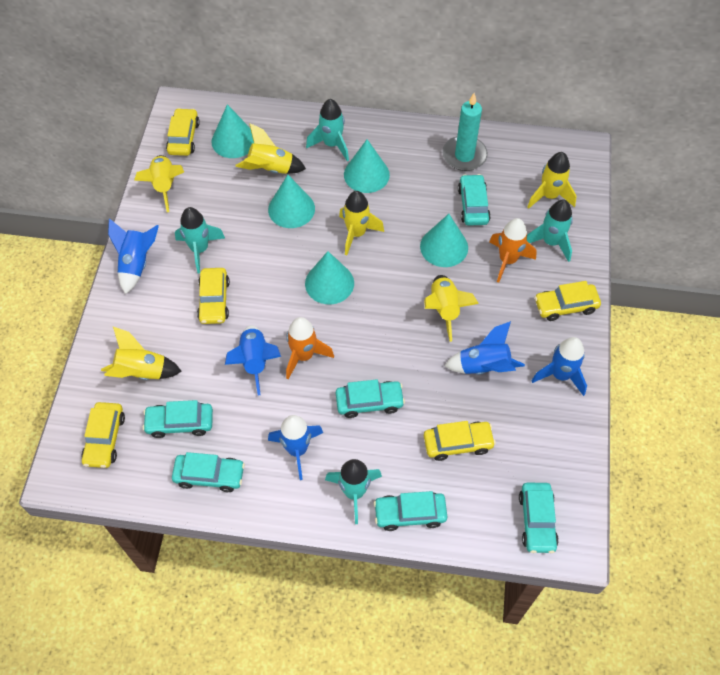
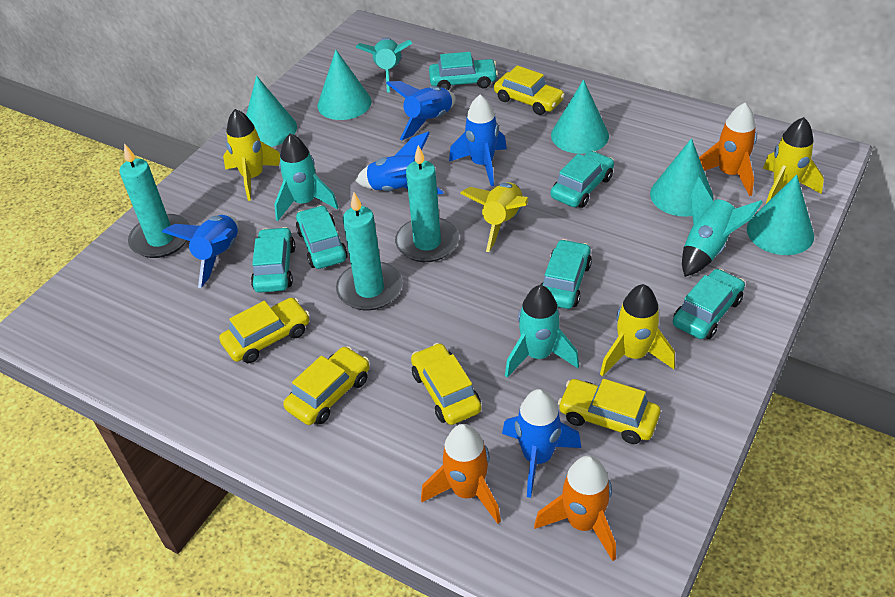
orange rocket: [286,317,334,380] [489,218,537,283] = 2 -> [421,424,501,524] [534,456,616,561] [699,103,757,196] = 3
turquoise candle: [442,93,488,171] = 1 -> [119,143,190,258] [336,192,402,311] [395,145,459,262] = 3
yellow rocket: [101,327,182,380] [134,155,184,212] [235,123,306,174] [339,191,384,255] [424,275,479,342] [527,152,577,209] = 6 -> [223,109,280,201] [460,182,529,252] [600,284,675,377] [763,117,824,205] = 4

